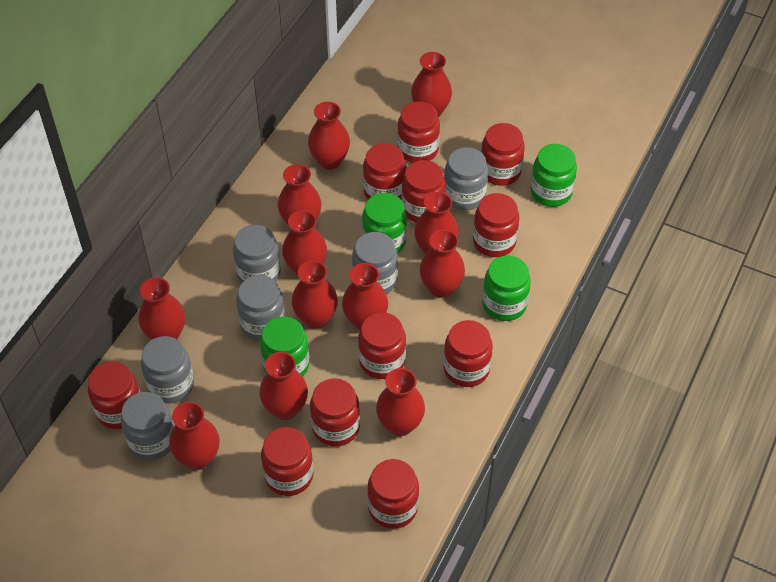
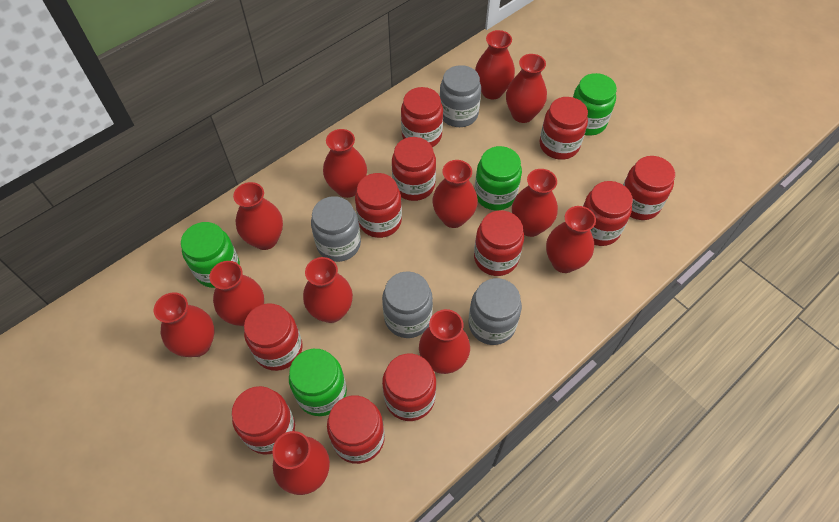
grey jar: [121,392,174,460] [141,336,194,403] [233,225,281,283] [236,275,285,341] [352,232,398,294] [444,147,488,210] = 6 -> [311,196,361,262] [382,271,433,338] [440,65,481,127] [468,278,522,345] = 4

